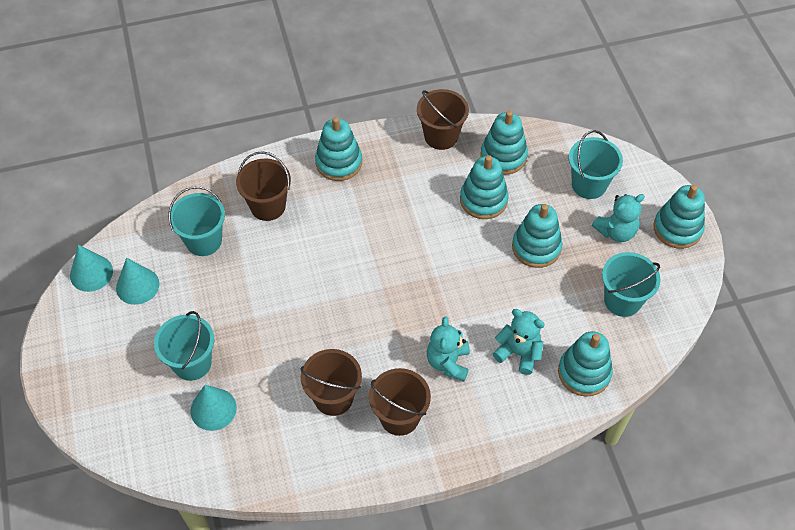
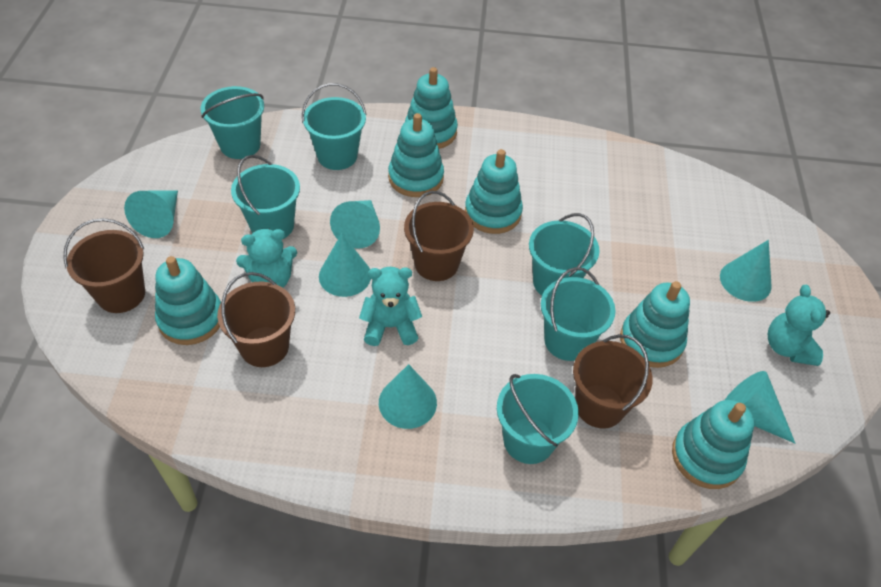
turquoise bucket: [154,311,214,381] [168,186,225,256] [569,130,623,199] [602,252,661,317] = 4 -> [201,86,264,159] [231,155,300,239] [302,83,367,170] [497,374,579,464] [529,213,600,295] [541,267,616,361] = 6
turquoise cone: [70,245,113,292] [116,258,159,305] [190,385,237,431] = 3 -> [124,190,178,238] [319,233,371,297] [330,200,380,248] [379,364,437,429] [720,240,772,302] [725,371,796,444] = 6

